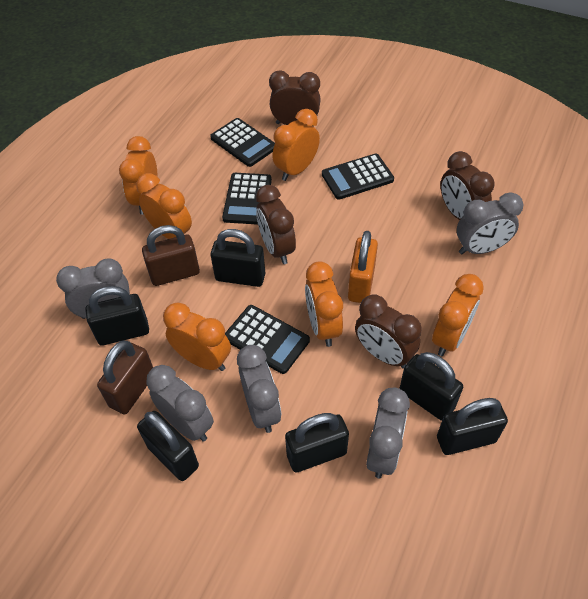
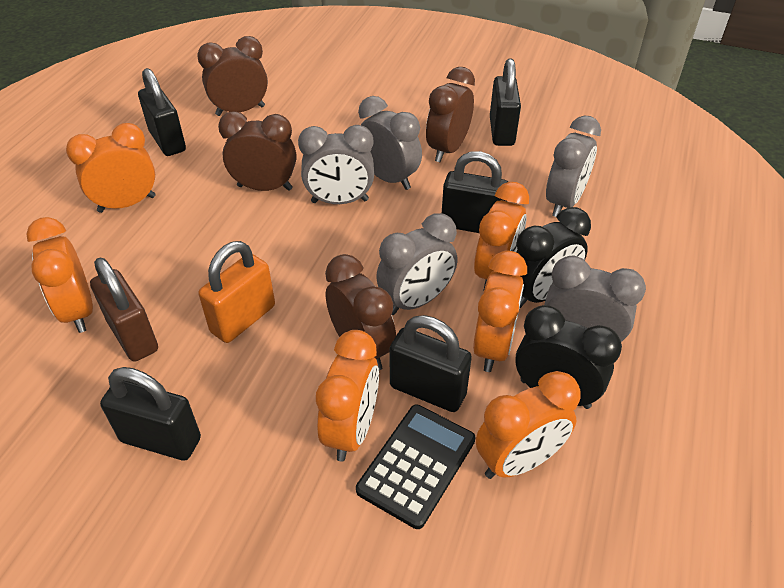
black calculator: [210,118,275,167] [222,173,272,225] [225,305,310,374] [322,154,394,200] = 4 -> [356,405,476,529] = 1
black clock: none = 0 -> [516,207,591,308] [516,305,622,409] = 2
black padlock: [85,286,149,346] [137,411,199,481] [210,229,265,287] [285,413,349,472] [399,352,463,421] [437,398,508,455] = 6 -> [100,367,201,461] [138,68,186,156] [390,315,472,412] [442,151,508,233] [490,58,521,146] = 5
brown padlock: [97,341,153,415] [142,225,200,286] = 2 -> [90,258,158,362] = 1

